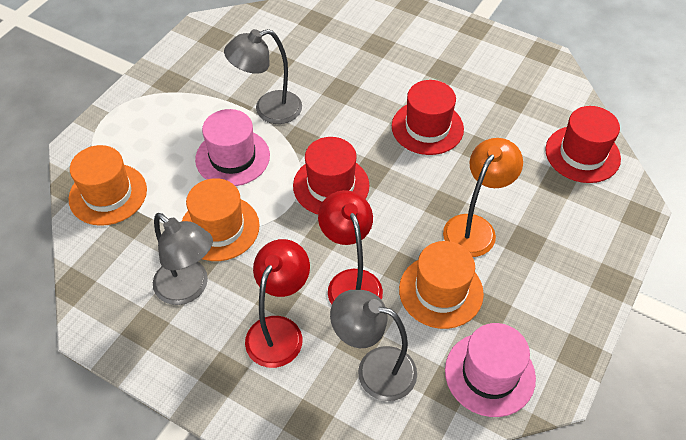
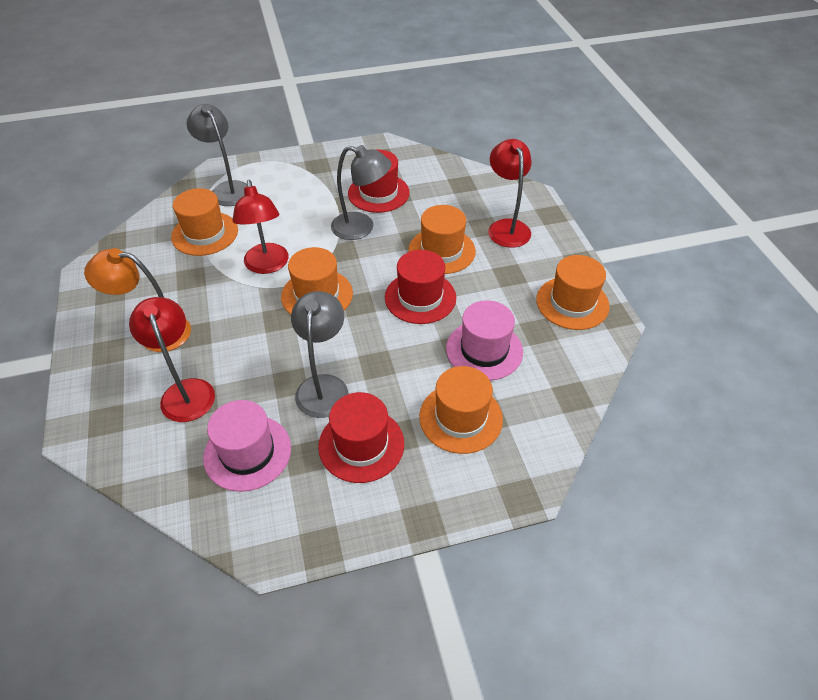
orange hat: [69,145,147,226] [181,178,260,261] [399,241,484,329] = 3 -> [171,188,238,256] [281,247,353,315] [408,205,476,274] [419,366,503,454] [536,255,610,330] = 5
red lamp: [245,239,310,368] [318,190,383,304] = 2 -> [129,297,215,422] [232,180,289,274] [488,139,532,248] = 3

